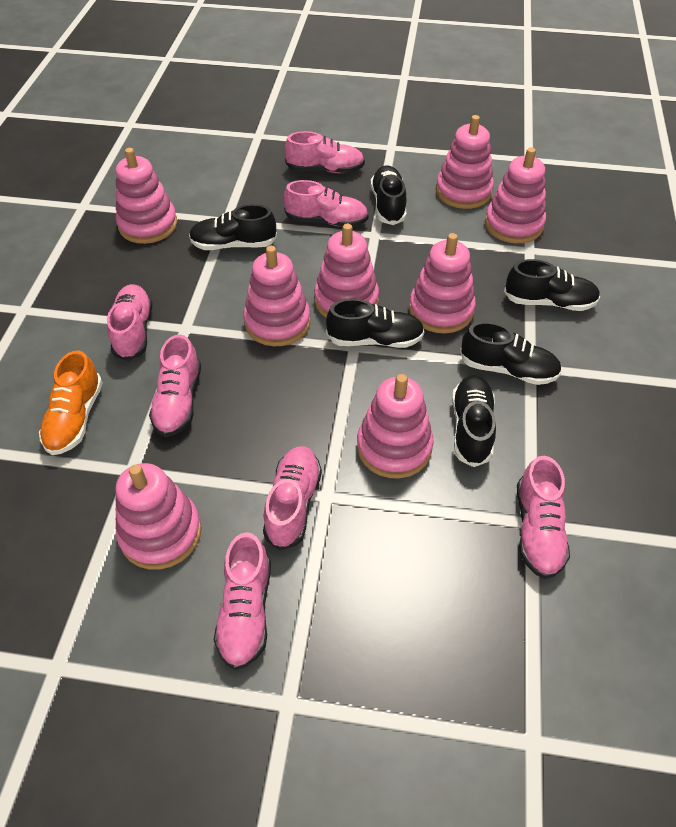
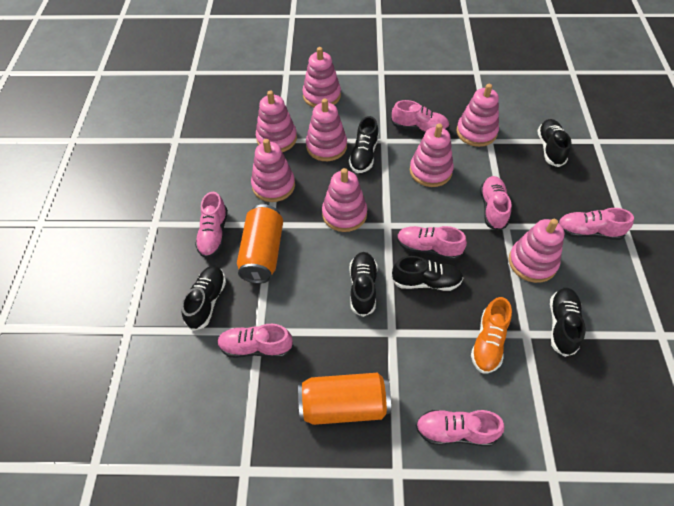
orange can: none = 0 -> [237,204,283,284] [298,373,391,425] = 2

